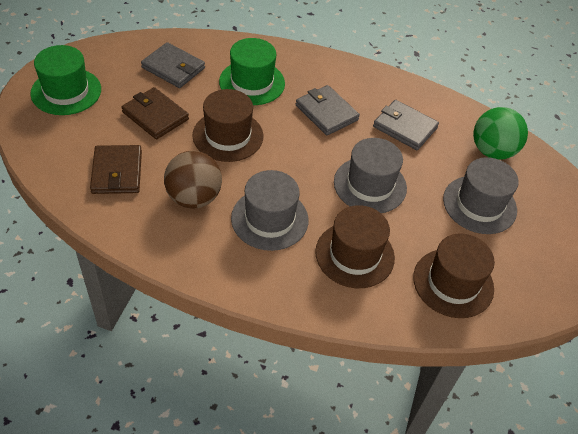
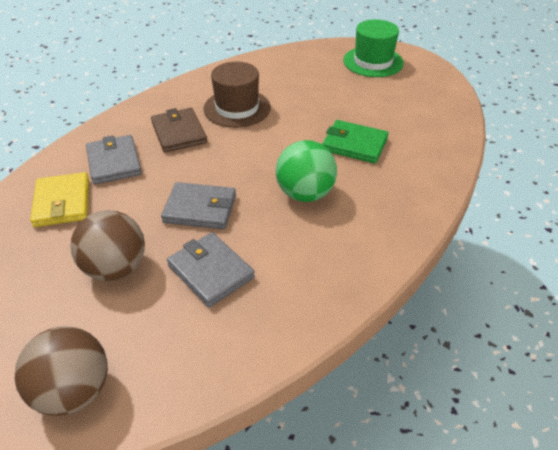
brown ball: [164,151,222,208] = 1 -> [15,326,108,416] [70,210,145,281] = 2
brown hat: [192,89,263,162] [315,205,395,288] [413,233,495,318] = 3 -> [203,62,271,128] = 1
brown wallet: [90,145,142,194] [121,87,189,139] = 2 -> [151,108,207,153] = 1
green hat: [30,45,101,115] [219,38,285,105] = 2 -> [343,19,404,77] = 1
green wallet: none = 0 -> [322,120,389,163] = 1
grey hat: [231,170,309,251] [334,138,407,213] [443,157,519,234] = 3 -> none = 0
yellow wallet: none = 0 -> [30,172,89,227] = 1

